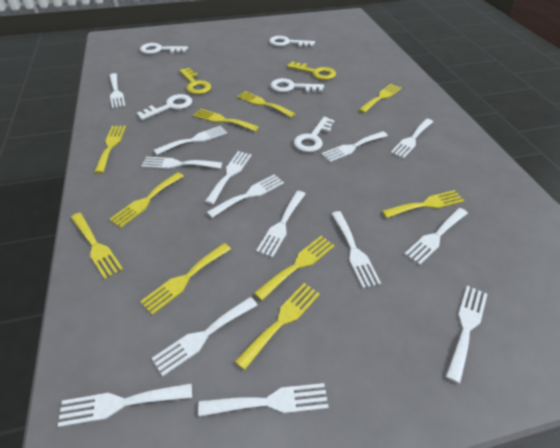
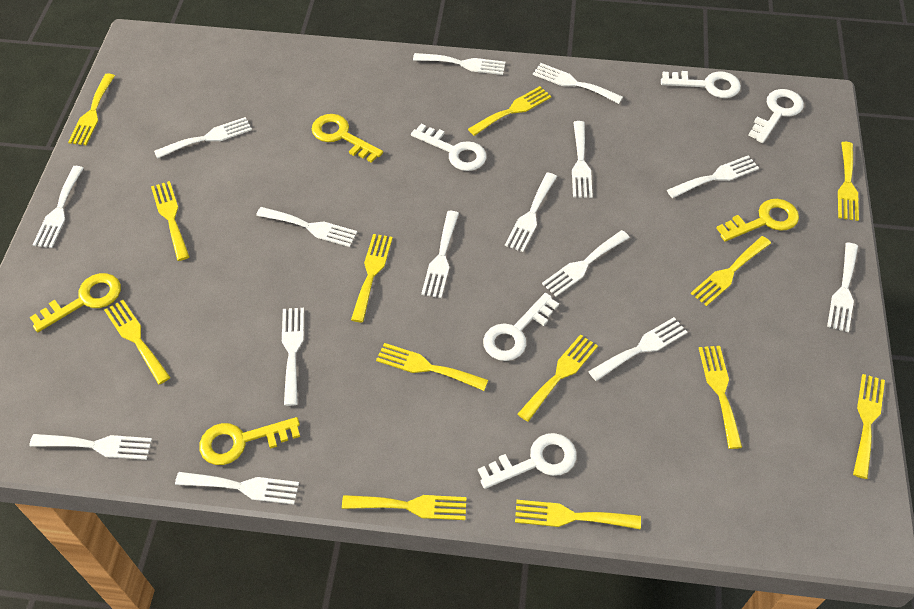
white fork: [57,383,192,427] [110,73,125,108] [141,157,222,169] [151,297,257,376] [154,126,227,155] [198,383,329,417] [205,151,252,205] [207,174,284,218] [256,191,305,258] [321,131,388,162] [331,211,381,288] [391,119,433,159] [404,208,468,265] [446,286,487,384] = 14 -> [29,434,152,460] [33,166,84,248] [154,117,252,159] [175,472,299,505] [256,207,357,247] [282,308,304,406] [413,53,505,75] [421,211,459,298] [505,172,557,252] [533,63,623,104] [542,230,630,296] [572,121,593,198] [588,317,687,381] [667,155,759,198] [827,242,858,332] = 15
yellow fork: [71,213,123,279] [94,126,126,174] [109,172,184,228] [140,243,231,315] [193,109,259,132] [235,283,320,370] [237,91,296,117] [254,236,335,301] [359,84,402,113] [382,190,464,218] = 10 -> [68,73,115,145] [104,300,171,384] [151,181,190,261] [342,495,466,520] [351,234,393,322] [376,343,488,391] [468,86,551,136] [515,500,641,529] [518,334,598,422] [691,236,771,306] [699,346,742,449] [838,142,859,221] [853,374,885,479] = 13
yellow key: [179,68,211,94] [287,61,336,80] = 2 -> [30,273,121,332] [199,417,300,465] [312,114,383,163] [716,199,799,242] = 4

